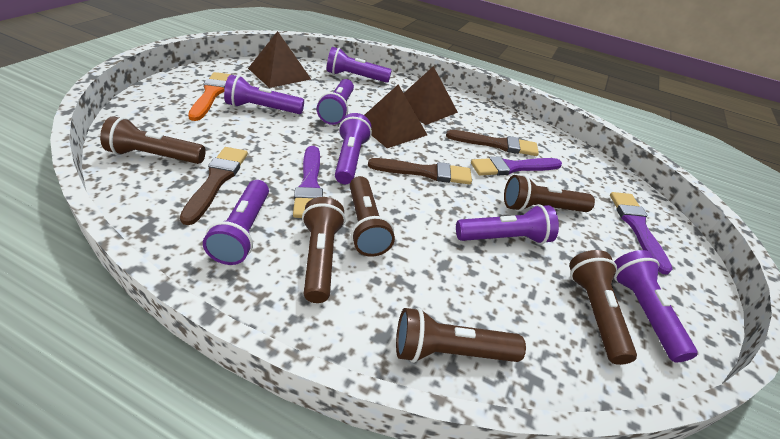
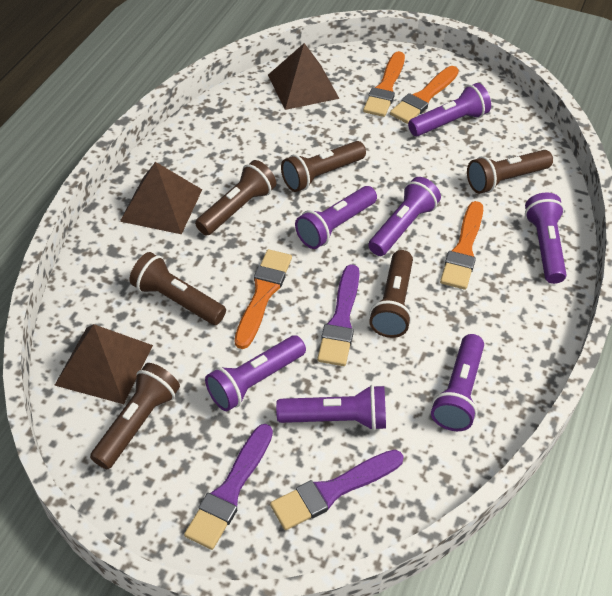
brown brush: [180,147,248,225] [368,158,472,185] [446,130,539,156] = 3 -> none = 0
orange brush: [188,72,232,121] = 1 -> [235,249,292,349] [363,51,405,117] [390,66,459,124] [440,201,483,290] = 4

